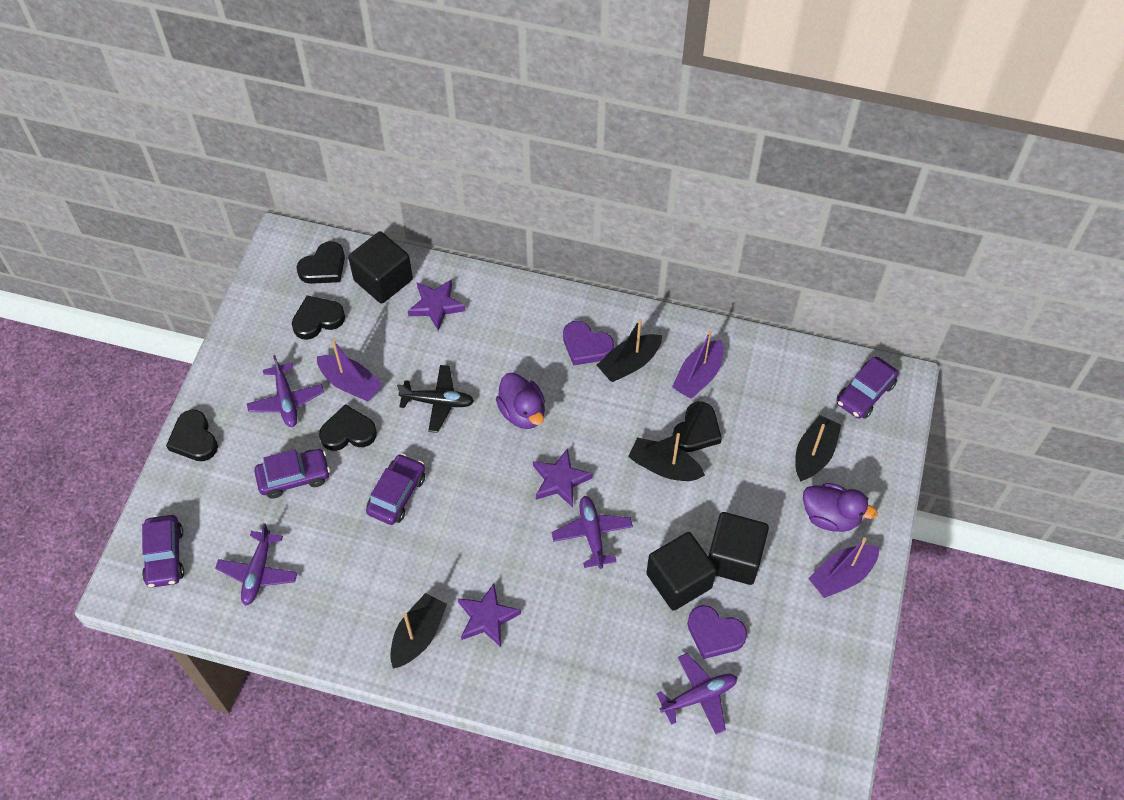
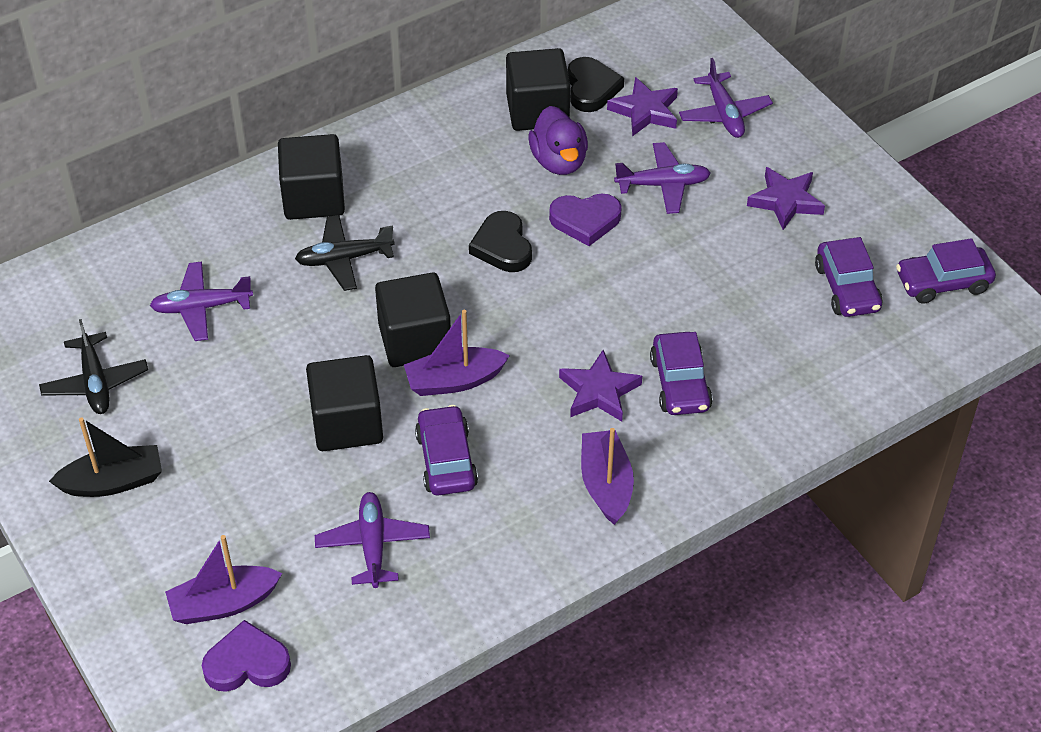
black boat: [390,593,447,668] [597,319,662,382] [628,433,705,481] [795,415,841,481] = 4 -> [49,417,162,497] = 1
black cube: [348,231,413,304] [646,532,717,611] [708,512,769,585] = 3 -> [278,134,345,220] [306,355,383,451] [375,272,451,367] [506,48,570,131] = 4
black heart: [166,410,218,461] [292,296,345,340] [297,241,345,284] [319,404,377,451] [672,401,722,452] = 5 -> [469,211,532,272] [568,57,624,112] = 2
black plane: [397,365,474,433] = 1 -> [39,319,148,414] [295,215,395,291] = 2
purple duck: [496,373,545,429] [803,483,878,532] = 2 -> [529,106,588,175] = 1

